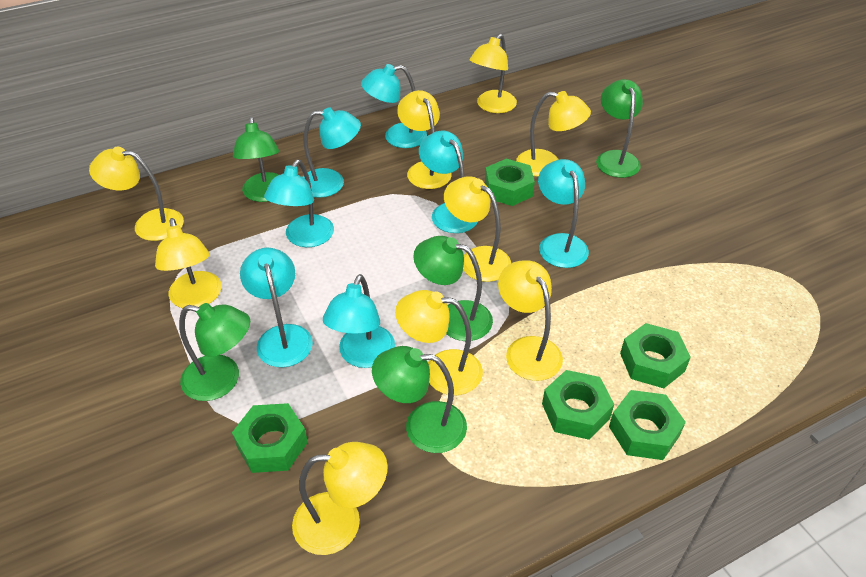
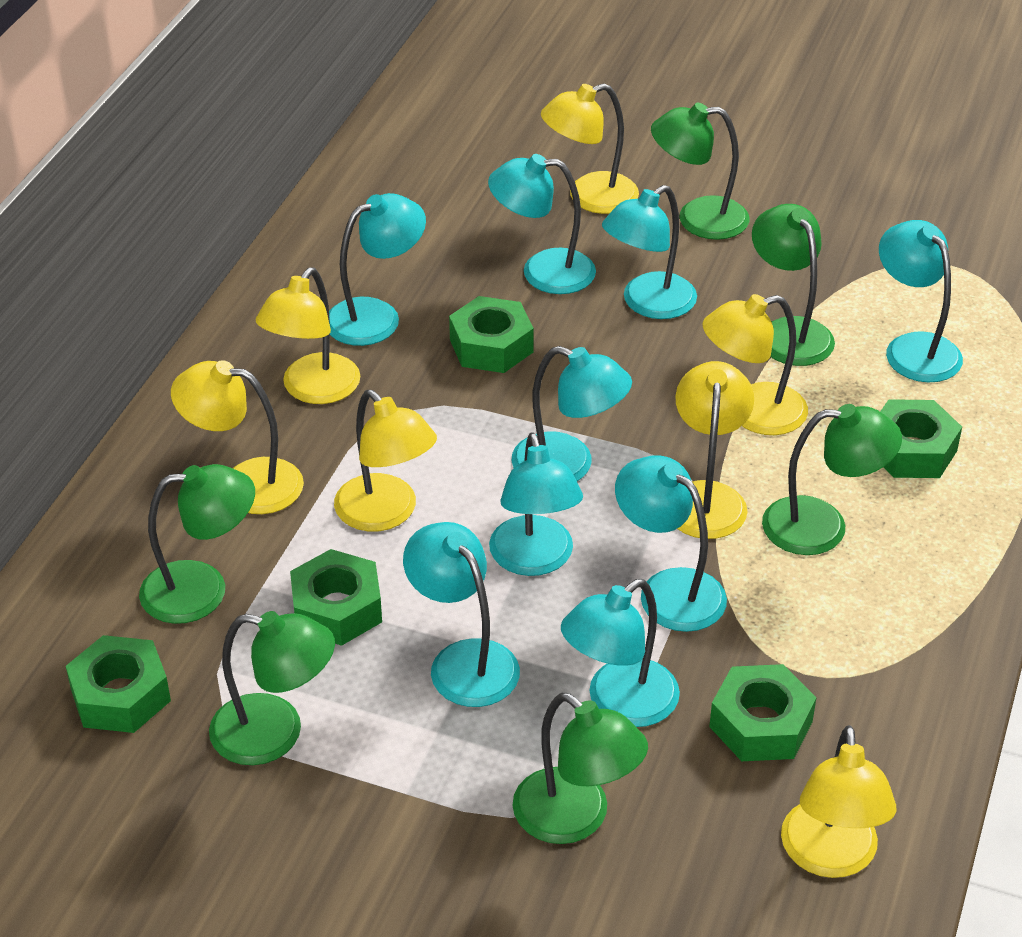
green lamp: [179,303,250,401] [233,117,279,202] [372,346,467,453] [413,236,493,341] [596,79,643,178] = 5 -> [139,464,255,624] [209,611,335,765] [513,692,648,844] [651,103,750,240] [752,204,835,366] [762,404,902,555] = 6
turquoise lamp: [240,248,313,367] [264,159,334,247] [302,107,361,198] [323,274,395,368] [361,64,427,148] [419,131,478,233] [538,159,589,268] = 7 -> [329,193,426,346] [403,522,520,707] [488,154,596,294] [489,432,583,576] [512,346,632,481] [561,579,680,727] [602,185,697,319] [615,455,727,632] [879,220,963,383] = 9
yellow lamp: [89,147,184,241] [155,218,222,308] [292,442,388,555] [395,290,483,395] [397,90,452,189] [444,176,511,282] [470,34,517,113] [498,261,563,381] [516,91,591,177] = 9 -> [171,360,304,514] [256,267,360,404] [334,390,437,532] [541,83,639,214] [675,361,754,539] [702,294,808,435] [781,725,897,878] = 7

